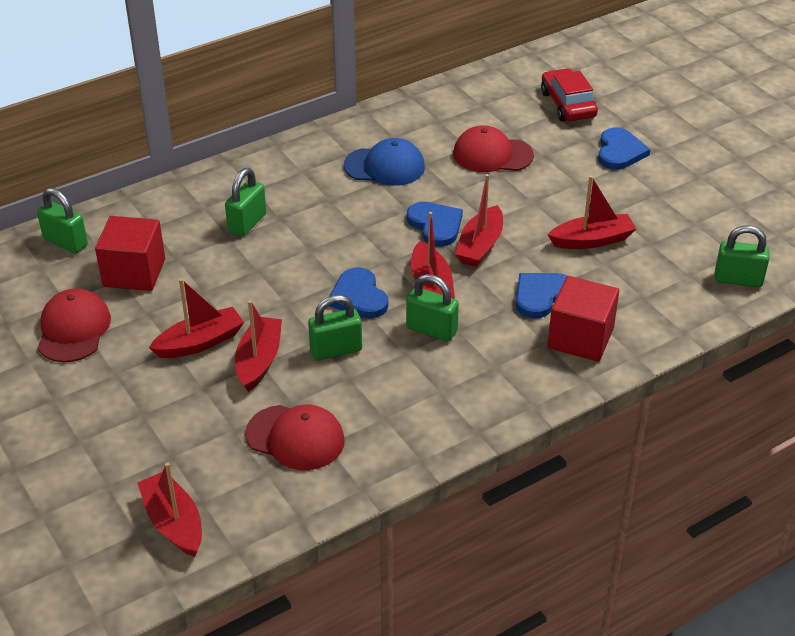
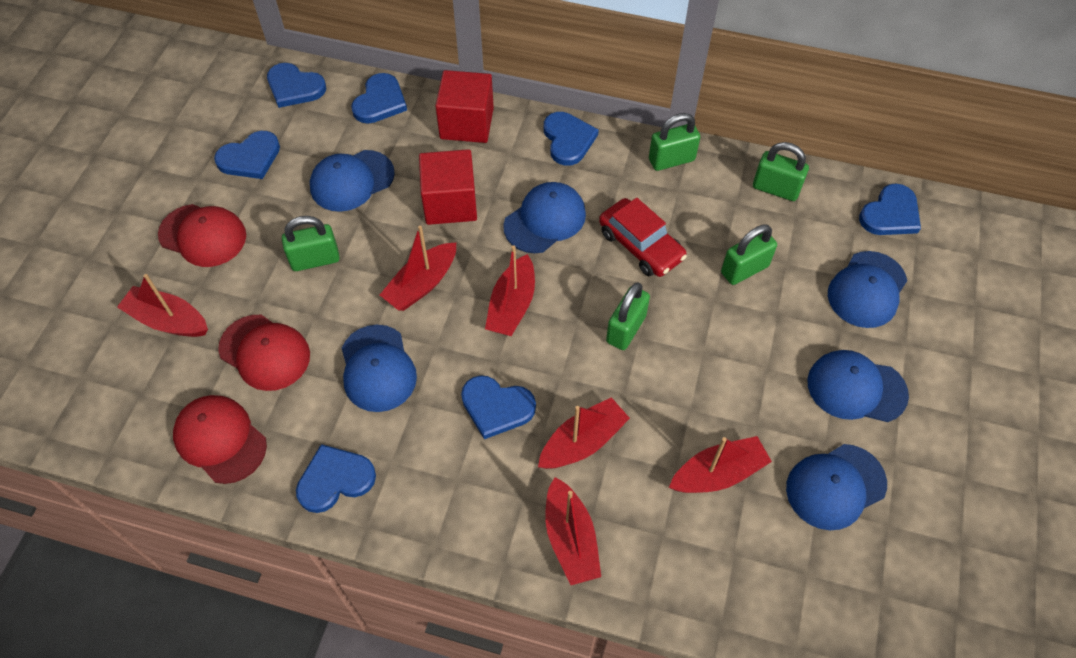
blue cap: [344,138,425,186] = 1 -> [310,150,395,212] [342,325,417,412] [503,182,586,253] [786,444,887,530] [807,350,909,422] [828,251,907,328] = 6
blue heart: [329,267,389,318] [407,202,463,247] [515,273,567,318] [598,128,651,170] = 4 -> [214,131,280,179] [267,63,326,108] [296,444,376,513] [351,73,407,123] [461,375,536,439] [544,112,599,166] [859,183,921,235] = 7

